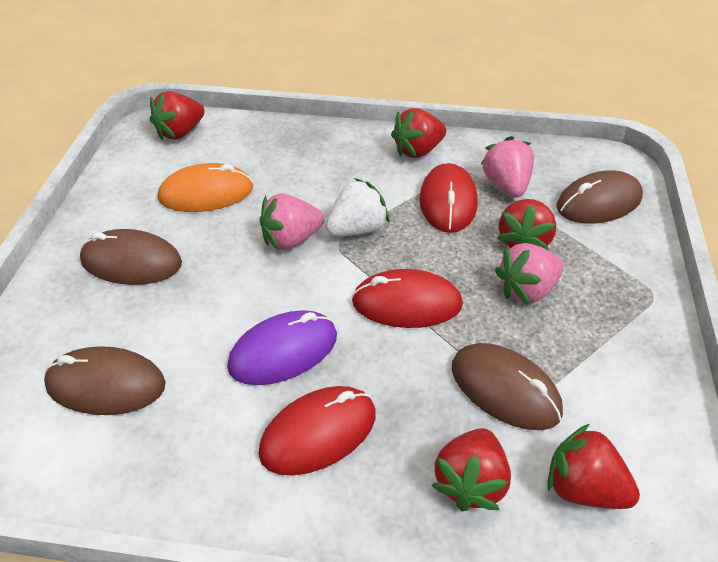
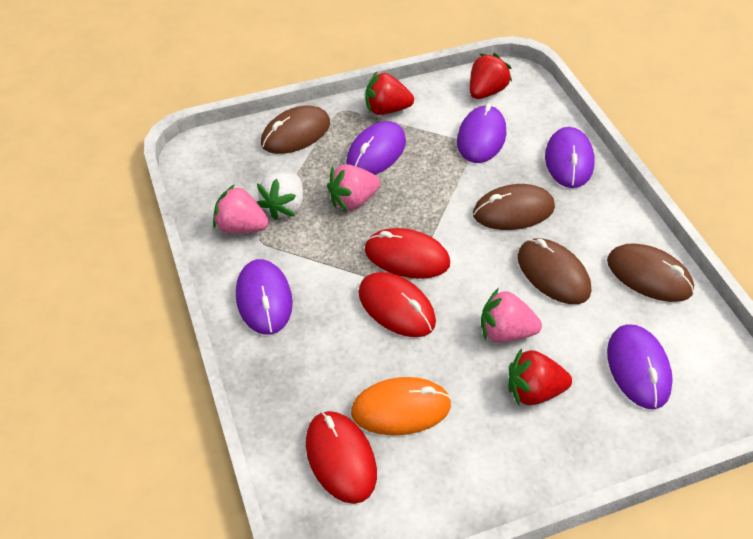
purple mouse: [227,310,337,385] = 1 -> [236,259,293,335] [346,121,406,175] [457,103,506,163] [545,127,594,188] [607,324,673,409] = 5
red strawberry: [150,91,205,140] [391,108,447,158] [431,428,511,511] [497,199,556,251] [547,424,640,509] = 5 -> [365,72,414,115] [470,53,512,99] [508,348,572,405] = 3

